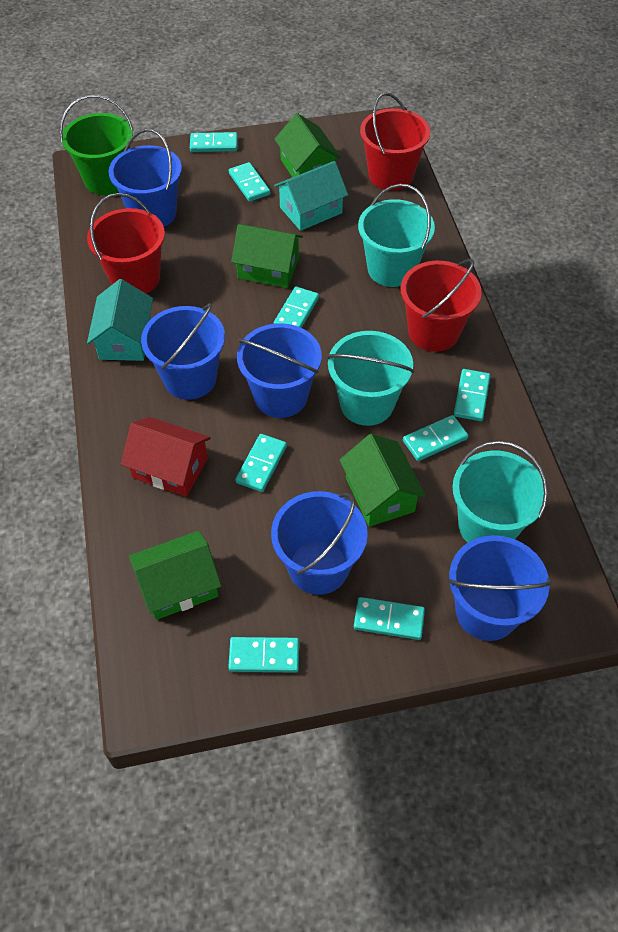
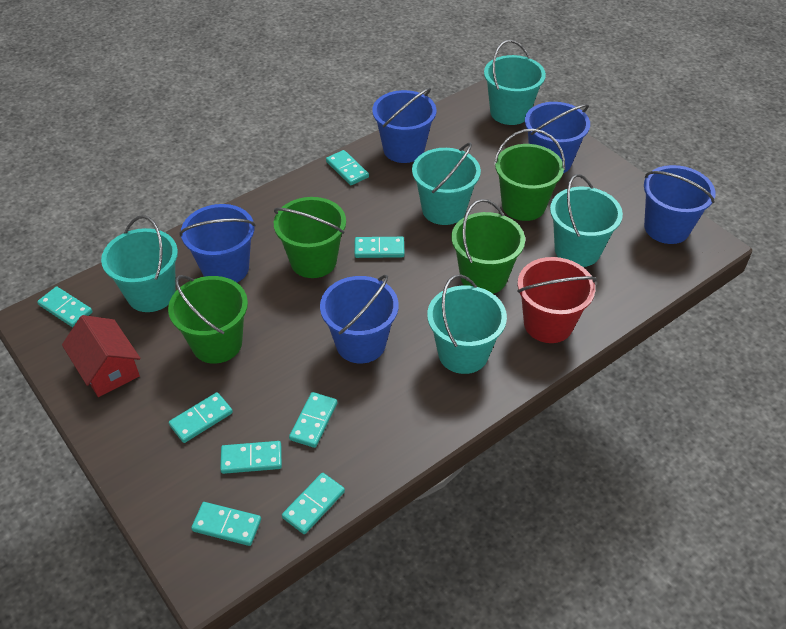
green bucket: [60,95,134,195] = 1 -> [168,275,248,364] [274,197,346,278] [451,199,525,294] [494,129,565,221] = 4
green house: [129,531,222,620] [231,224,303,288] [274,113,341,177] [340,434,426,527] = 4 -> none = 0
red bucket: [87,193,165,294] [360,92,430,191] [401,259,482,352] = 3 -> [517,257,597,343] = 1
turquoise bucket: [327,331,414,426] [358,184,435,287] [452,441,548,543] = 3 -> [101,215,178,312] [412,143,481,225] [427,274,507,374] [484,40,546,125] [550,174,623,267] = 5
turquoise house: [87,279,153,361] [274,161,348,231] = 2 -> none = 0

